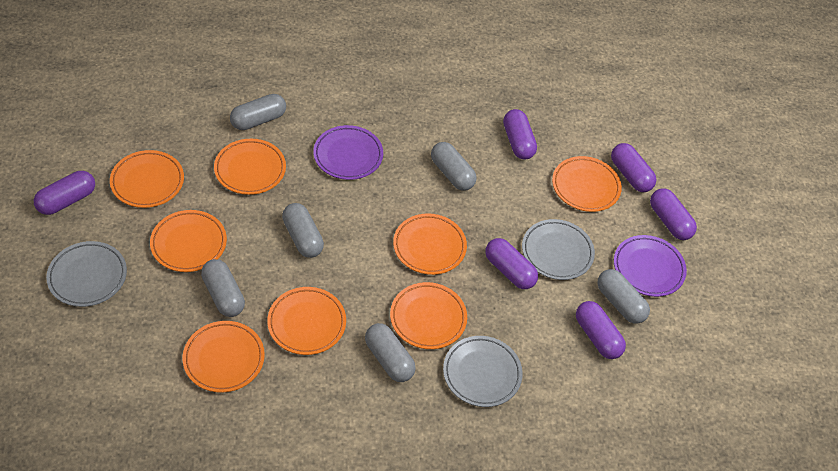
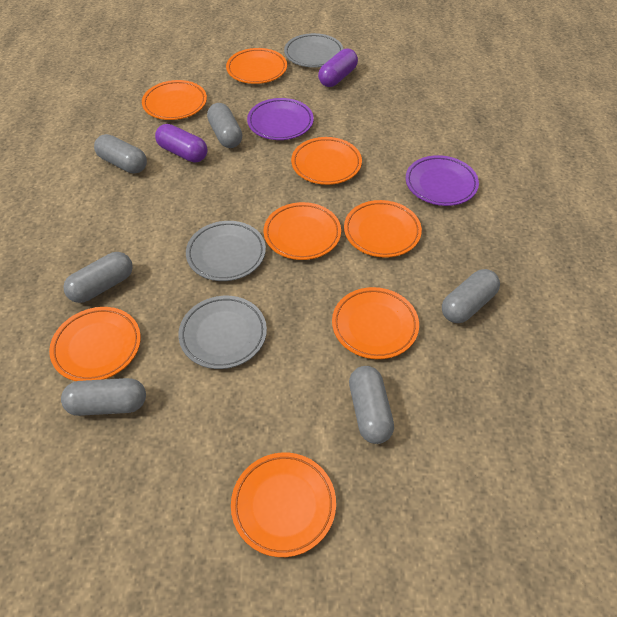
purple capsule: [34,171,95,215] [485,238,538,289] [503,109,537,160] [576,301,626,359] [611,143,656,192] [650,189,697,240] = 6 -> [155,124,207,163] [318,48,358,87] = 2

